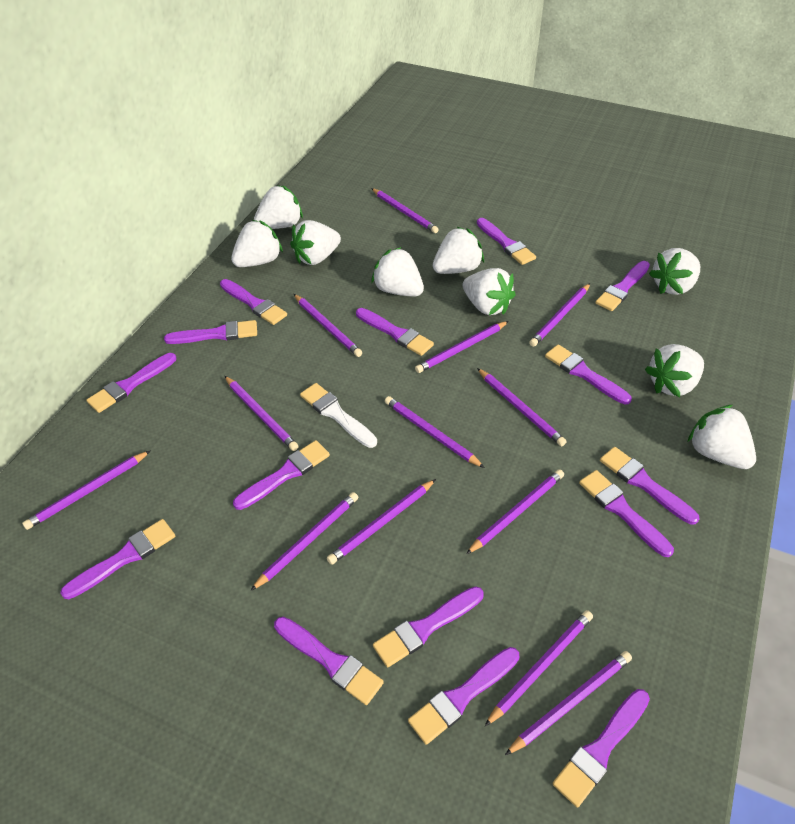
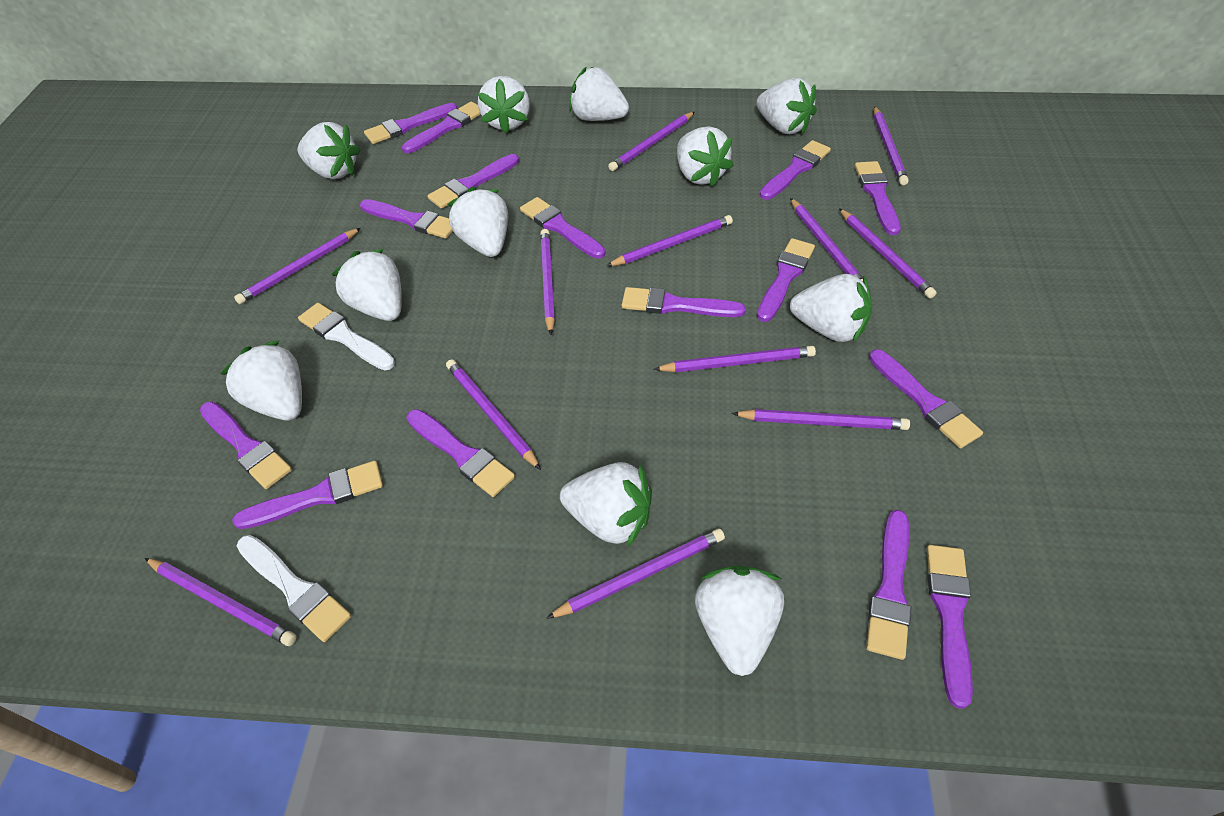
purple pencil: [22,450,151,530] [225,376,298,451] [250,492,359,591] [294,294,362,357] [327,479,436,565] [371,188,439,233] [385,396,485,468] [415,321,509,373] [466,469,564,554] [477,368,567,446] [485,610,593,726] [505,651,632,755] [529,283,590,347] = 13 -> [145,558,297,646] [234,228,361,304] [446,359,541,470] [540,229,555,335] [546,528,725,619] [607,215,733,266] [608,112,695,171] [653,346,816,372] [732,409,910,430] [790,198,863,282] [839,208,937,298] [874,106,909,185] = 12
white brush: [300,383,377,448] = 1 -> [237,535,351,642] [298,303,395,370] = 2
white strawberry: [231,220,283,267] [254,185,303,229] [290,220,341,265] [371,247,424,296] [433,227,484,274] [463,268,516,315] [645,344,704,397] [649,248,700,295] [688,405,756,469] = 9 -> [220,341,302,421] [298,122,360,179] [332,249,402,321] [447,187,508,257] [478,76,530,133] [560,462,652,547] [569,67,629,121] [677,127,734,187] [695,565,784,676] [756,78,817,134] [790,274,872,342] = 11

